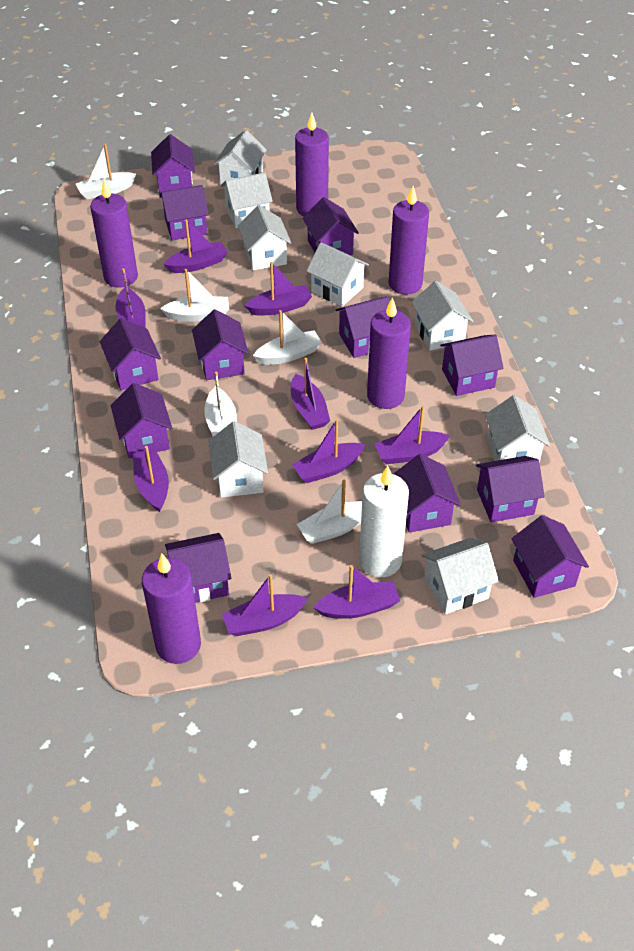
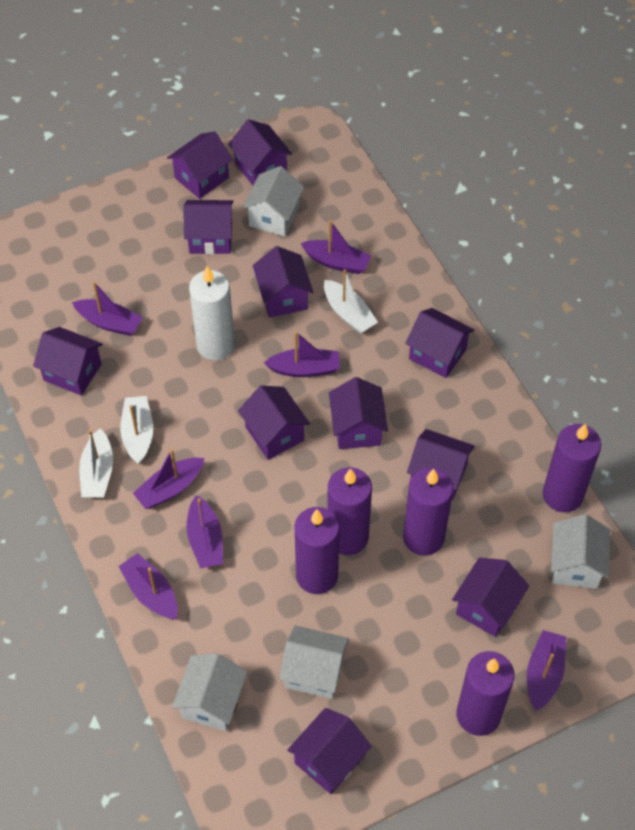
purple boat: [115,268,146,328] [133,446,169,512] [163,220,228,273] [222,574,308,636] [245,262,312,316] [291,358,330,430] [292,419,365,483] [313,565,400,619] [375,406,450,464] = 9 -> [72,281,143,336] [119,553,178,619] [133,449,205,509] [186,495,223,569] [264,331,340,377] [300,220,371,274] [527,630,566,711] = 7
purple house: [100,318,161,390] [111,383,172,458] [151,134,195,195] [159,185,209,240] [165,533,231,603] [192,309,248,380] [303,197,359,255] [335,296,390,358] [393,454,461,533] [440,334,503,396] [476,456,545,522] [511,515,589,598] = 12 -> [33,327,103,396] [167,132,233,199] [183,200,233,254] [228,119,292,186] [238,385,310,460] [253,246,313,318] [287,708,372,794] [329,377,388,449] [405,308,474,378] [407,429,474,500] [452,558,529,637] = 11
white boat: [76,144,136,199] [160,269,229,322] [204,371,237,437] [253,310,322,365] [297,480,362,544] = 5 -> [79,429,113,498] [120,396,153,464] [324,269,378,334] = 3
white house: [208,421,268,498] [214,130,266,185] [221,172,273,228] [238,205,291,270] [306,242,369,307] [411,281,473,351] [421,538,499,614] [485,395,550,463] = 8 -> [172,653,247,732] [242,166,304,236] [279,625,349,699] [551,514,610,589] = 4

